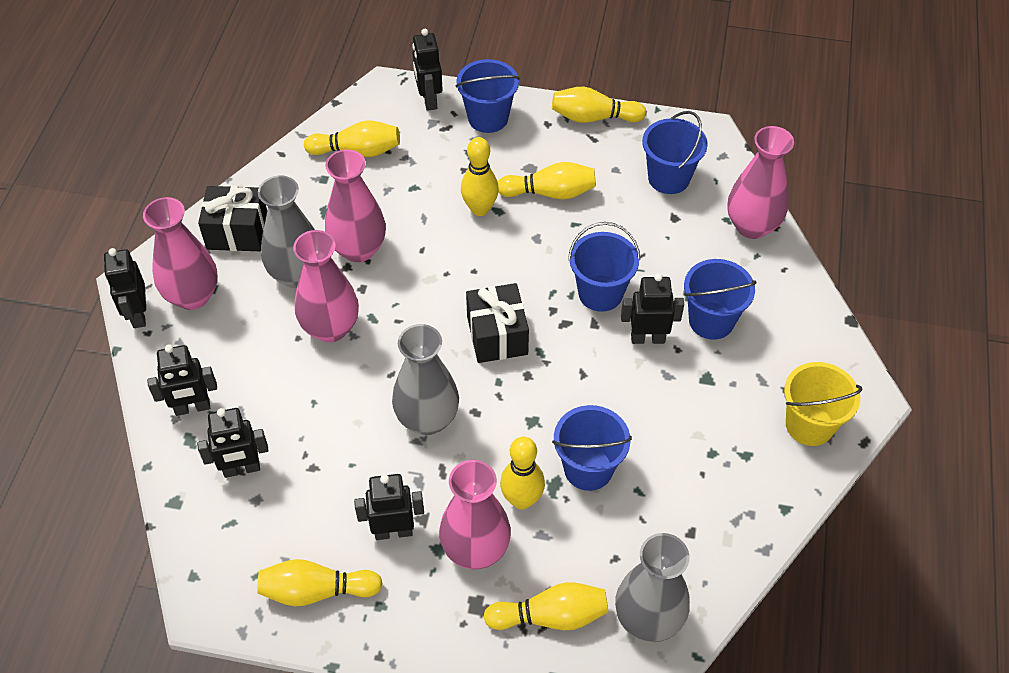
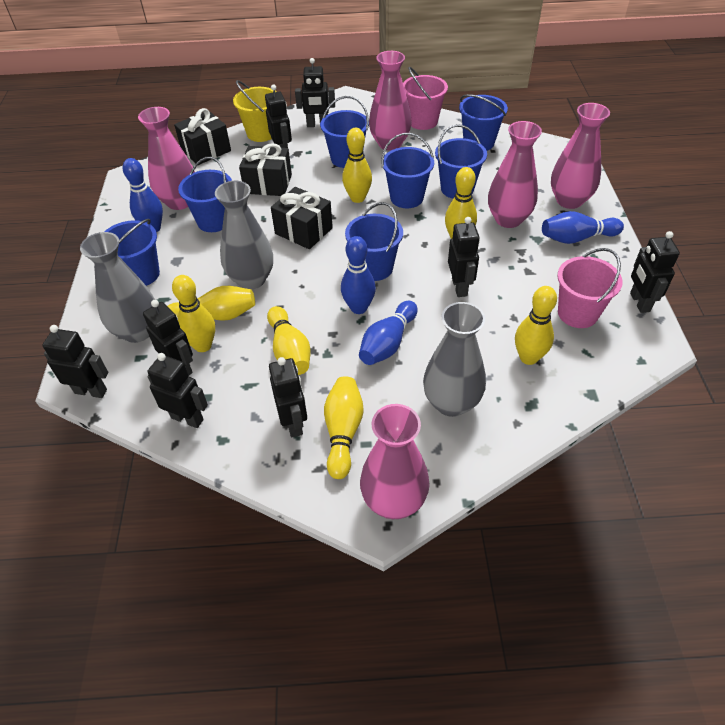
black gift: [198,186,267,251] [466,283,529,363] = 2 -> [174,108,231,165] [239,143,292,196] [271,187,333,249] = 3
black robot: [104,248,146,328] [147,344,217,416] [197,408,269,478] [354,474,424,540] [412,29,443,111] [621,273,684,344] = 6 -> [42,325,108,398] [143,300,193,375] [148,353,208,428] [265,85,292,148] [269,357,307,437] [295,58,335,127] [448,217,480,297] [630,231,680,313] = 8
blue bowling pin: none = 0 -> [123,158,163,232] [341,236,376,314] [359,301,418,365] [542,211,624,244] = 4
blue bucket: [456,59,520,133] [552,405,632,491] [568,222,640,312] [642,111,708,194] [684,259,757,340] = 5 -> [104,219,160,286] [178,157,232,232] [320,96,369,168] [345,202,403,281] [381,133,434,208] [435,124,487,199] [459,94,508,151] = 7
pink bucket: none = 0 -> [403,67,448,130] [557,248,623,328] = 2

